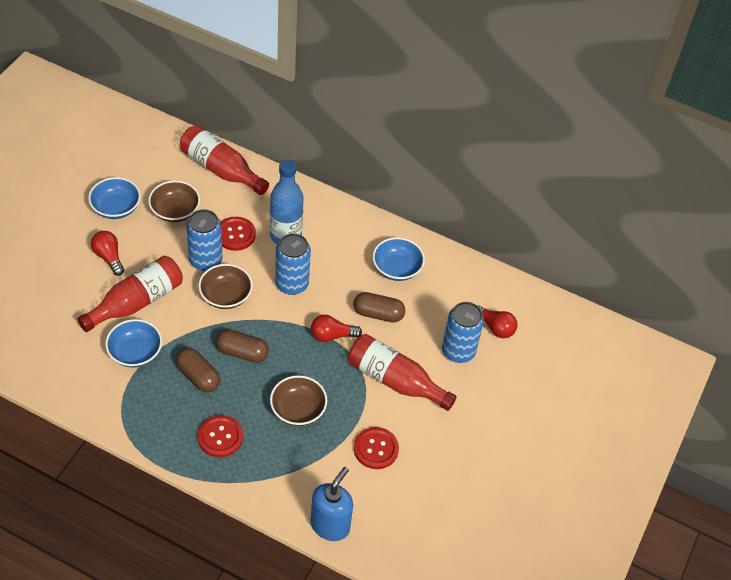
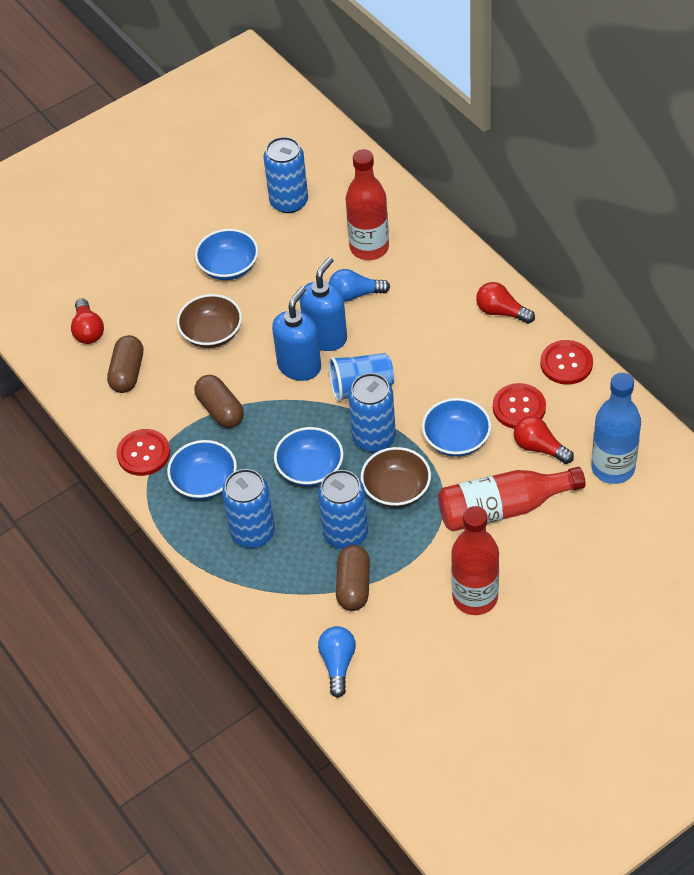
blue bowl: [88,177,141,219] [105,319,162,368] [373,237,425,281] = 3 -> [167,440,237,500] [195,229,258,280] [274,427,344,486] [422,398,491,457] = 4
blue can: [186,209,223,271] [275,233,311,295] [442,302,484,363] = 3 -> [222,469,275,548] [264,137,308,213] [318,470,368,549] [348,373,396,452] = 4
blue cup: none = 0 -> [329,353,394,402] = 1
blue light bulb: none = 0 -> [318,626,356,698] [329,269,390,302] = 2
blue soap dispenser: [310,467,353,541] = 1 -> [272,286,321,381] [299,257,347,351] = 2
brown bowl: [148,180,200,222] [198,264,253,309] [270,375,327,426] = 3 -> [177,294,242,348] [361,447,431,507] = 2

